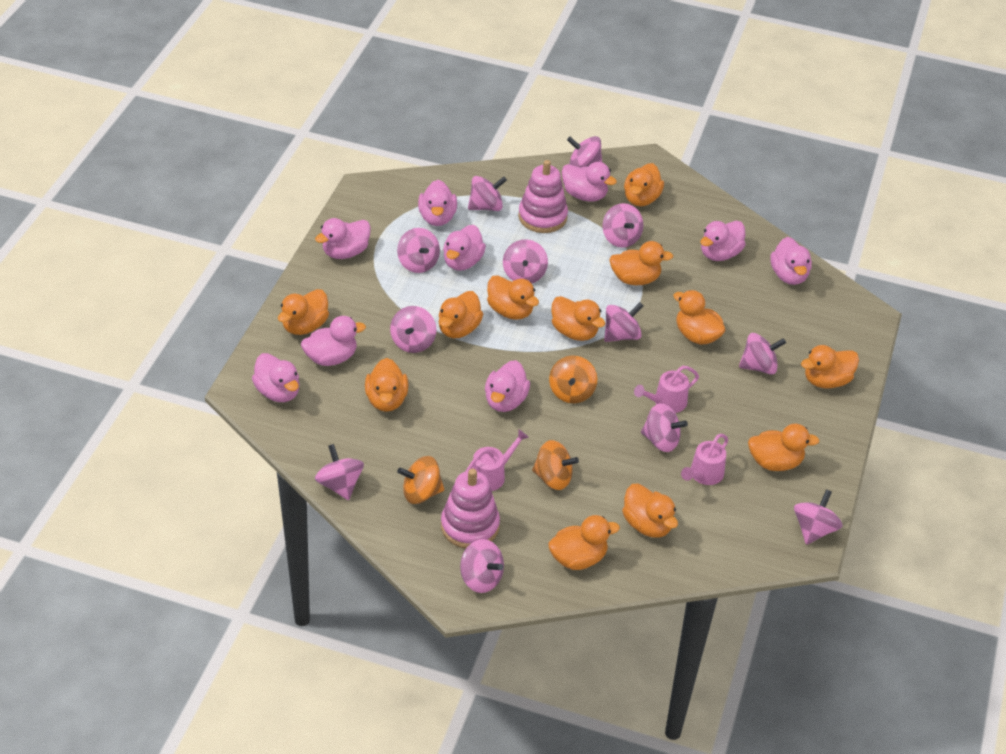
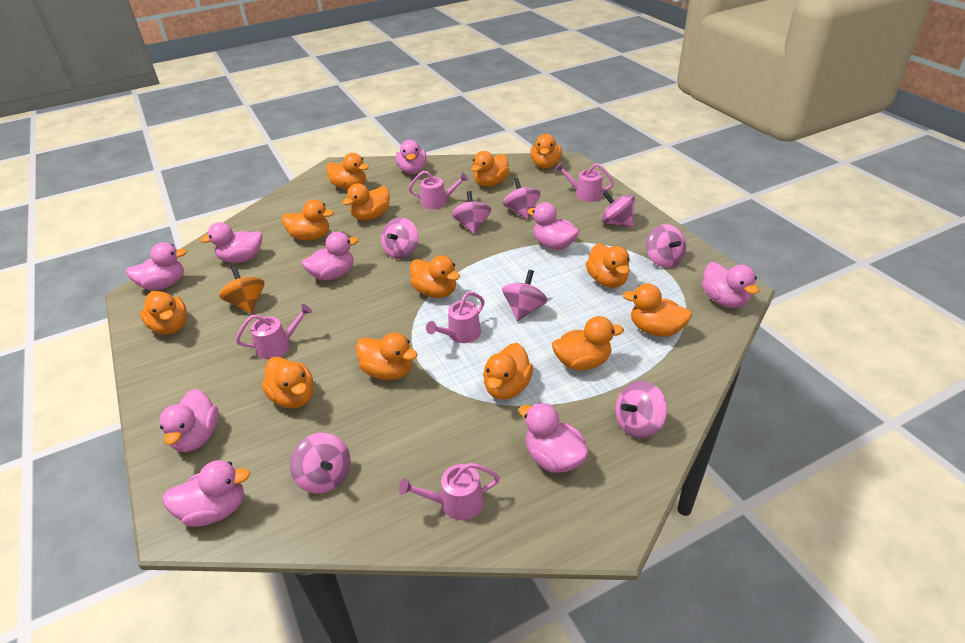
orange duck: [278,289,329,335] [365,358,409,412] [439,291,483,338] [487,275,539,320] [548,515,620,570] [551,296,605,341] [609,241,673,285] [622,484,678,538] [624,163,664,207] [673,290,725,345] [748,424,820,471] [801,345,859,388] = 12 -> [140,291,187,335] [261,357,313,409] [282,199,334,241] [326,153,369,190] [342,183,390,220] [356,333,418,380] [410,255,460,298] [471,151,510,187] [483,343,533,400] [531,134,562,168] [552,316,624,371] [586,243,630,288] [623,283,692,337] = 13
orange spinning top: [397,456,444,504] [532,440,579,490] [549,356,597,403] = 3 -> [219,266,264,314] = 1
pink spinning top: [315,444,364,500] [390,306,436,353] [397,228,440,273] [460,539,504,593] [468,176,507,211] [503,239,548,283] [567,136,602,168] [602,203,643,248] [604,302,644,342] [641,403,688,452] [739,333,786,374] [794,489,843,545] = 12 -> [290,433,351,494] [381,217,419,259] [452,191,491,234] [502,270,548,321] [503,178,540,220] [601,191,635,228] [615,381,667,439] [646,224,686,268] = 8
pink stacking toy: [441,469,500,549] [518,160,568,233] = 2 -> none = 0
pink watering can: [466,429,529,491] [634,366,699,413] [681,434,728,485] = 3 -> [236,304,312,359] [399,463,500,520] [409,171,468,209] [426,292,485,343] [555,162,614,202] = 5

